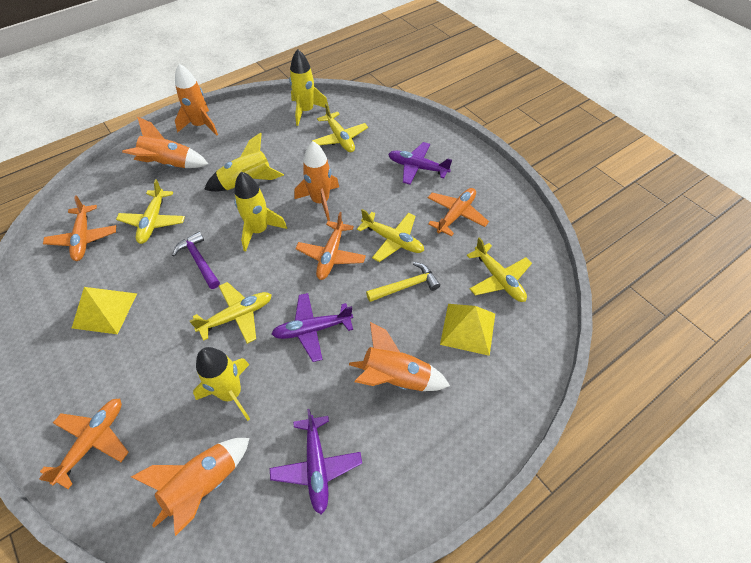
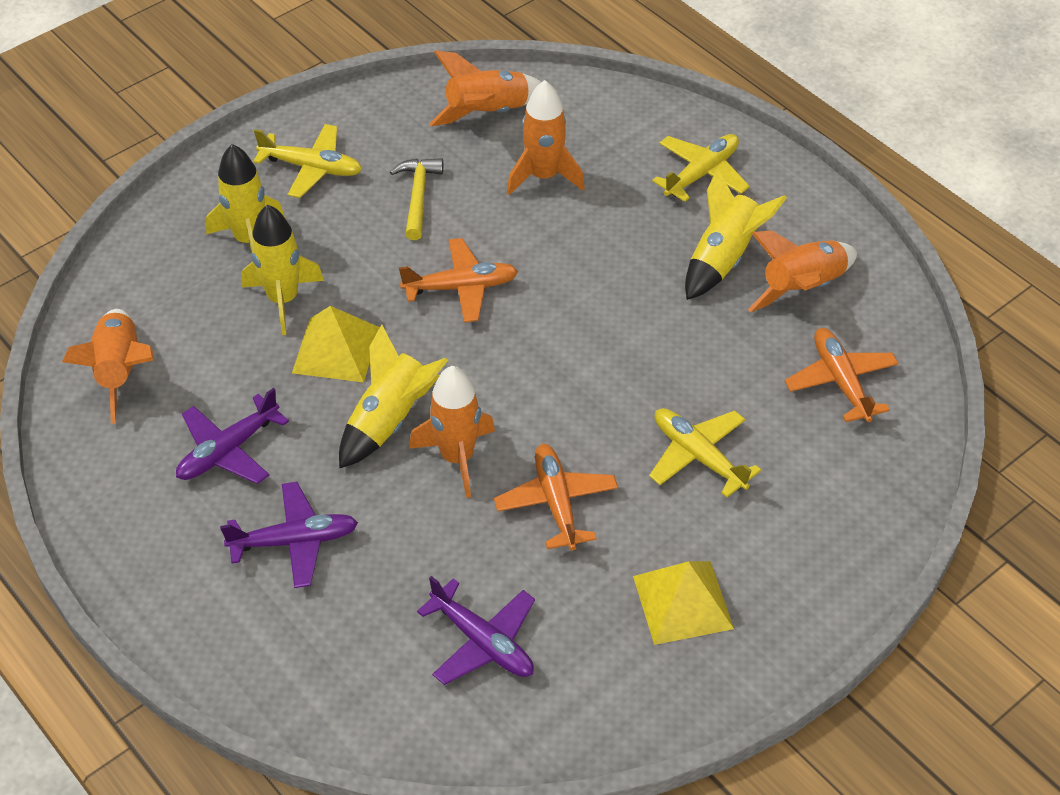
orange plane: [39,398,129,489] [43,195,116,261] [296,212,366,280] [428,188,489,237] = 4 -> [399,238,518,322] [494,444,618,551] [785,328,899,422] = 3
purple hammer: [172,232,220,289] = 1 -> none = 0
yellow plane: [116,179,185,244] [190,282,272,344] [312,104,368,153] [357,209,424,262] [467,237,532,302] = 5 -> [253,124,362,198] [649,408,761,497] [652,134,750,202] = 3

